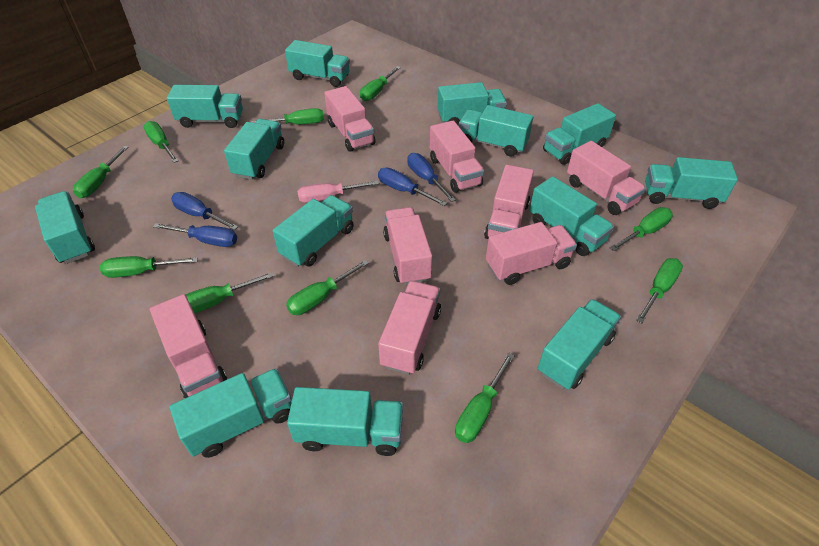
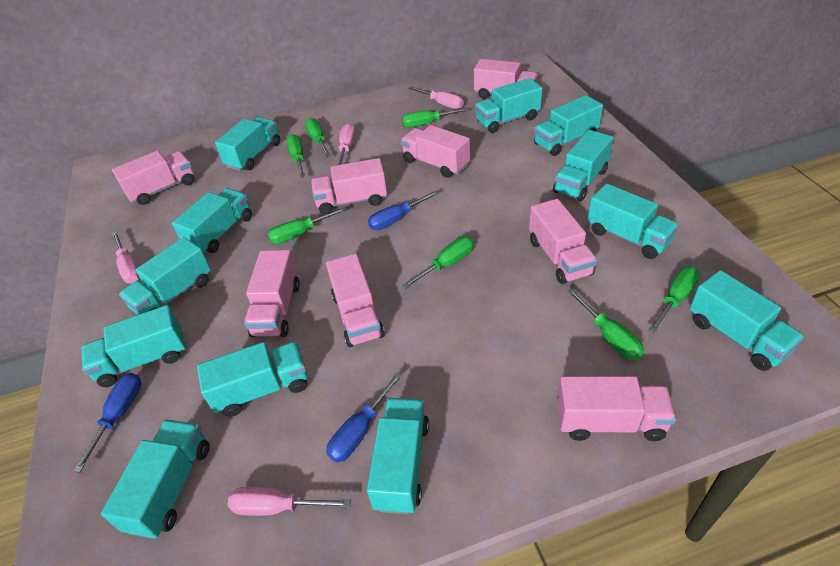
blue screwdriver: [153,223,237,247] [171,192,238,230] [378,168,447,206] [407,153,456,202] = 4 -> [73,373,141,473] [326,372,402,463] [368,190,439,230] = 3
green screwdriver: [73,146,128,198] [100,256,198,278] [143,121,179,163] [185,272,274,313] [251,108,324,124] [286,260,369,315] [360,66,401,101] [455,352,515,443] [610,207,673,251] [636,258,683,323] = 10 -> [268,207,347,244] [286,134,305,178] [305,118,331,157] [402,107,469,128] [402,237,474,288] [567,288,644,360] [648,267,700,333] = 7
pink screwdriver: [297,180,379,203] = 1 -> [112,231,140,284] [228,487,351,516] [337,123,356,165] [408,86,464,109] = 4
turquoise truck: [35,191,95,264] [167,85,243,128] [170,368,292,458] [224,119,284,180] [273,195,354,267] [285,40,350,87] [287,387,403,456] [437,82,507,125] [459,105,533,157] [529,176,614,256] [538,299,621,390] [543,103,616,165] [645,157,738,209] = 13 -> [81,305,186,387] [101,419,210,539] [119,237,211,315] [172,188,252,253] [197,342,308,417] [215,117,280,171] [367,398,429,514] [475,78,542,133] [534,95,603,156] [553,130,613,201] [587,183,679,259] [689,270,804,371] = 12

